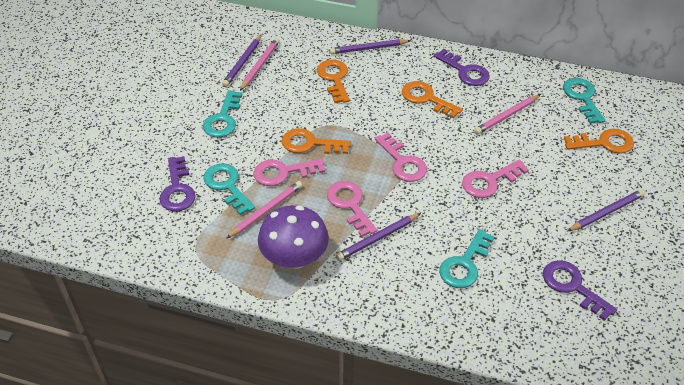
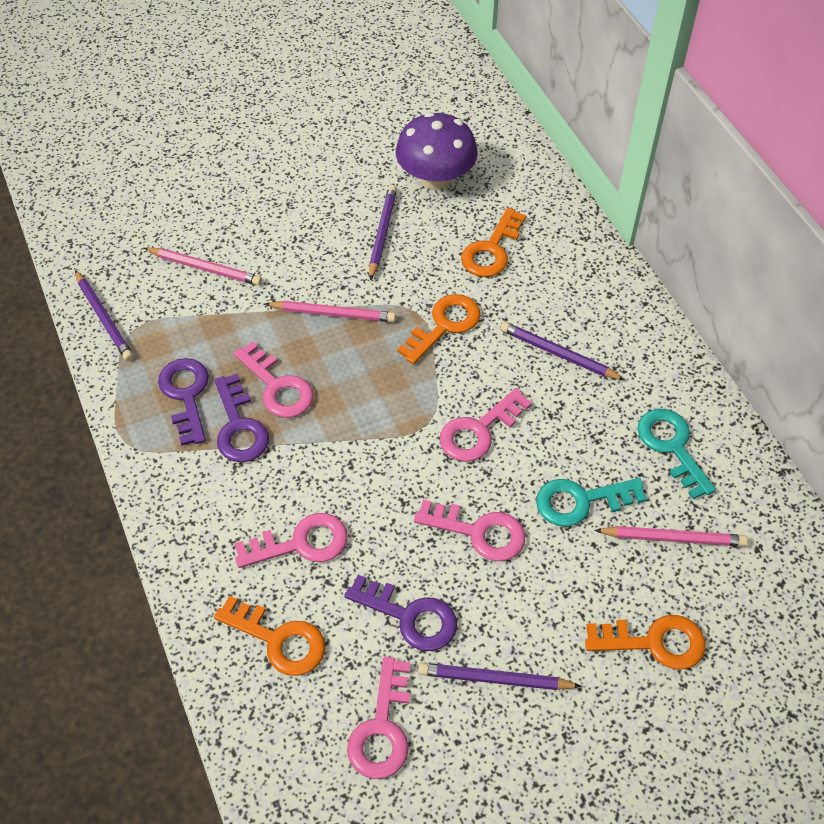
pink key: [254,159,325,186] [327,181,377,237] [375,132,427,182] [462,160,529,198] = 4 -> [234,341,314,418] [234,513,348,568] [347,657,410,779] [414,500,525,561] [440,388,532,462] = 5
turquoise key: [203,90,242,138] [203,163,255,215] [439,229,494,288] [563,78,605,124] = 4 -> [536,478,647,527] [637,409,716,499] = 2

